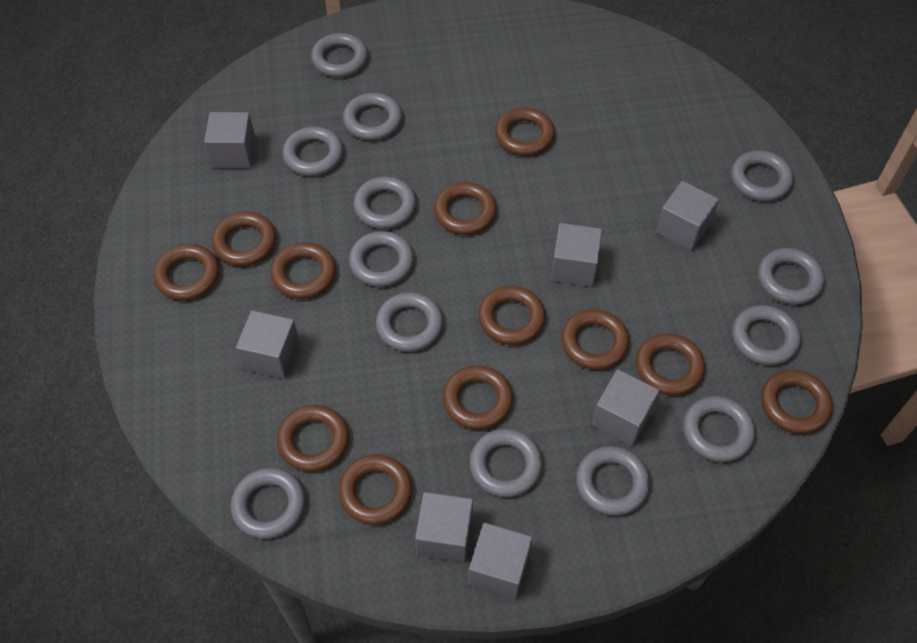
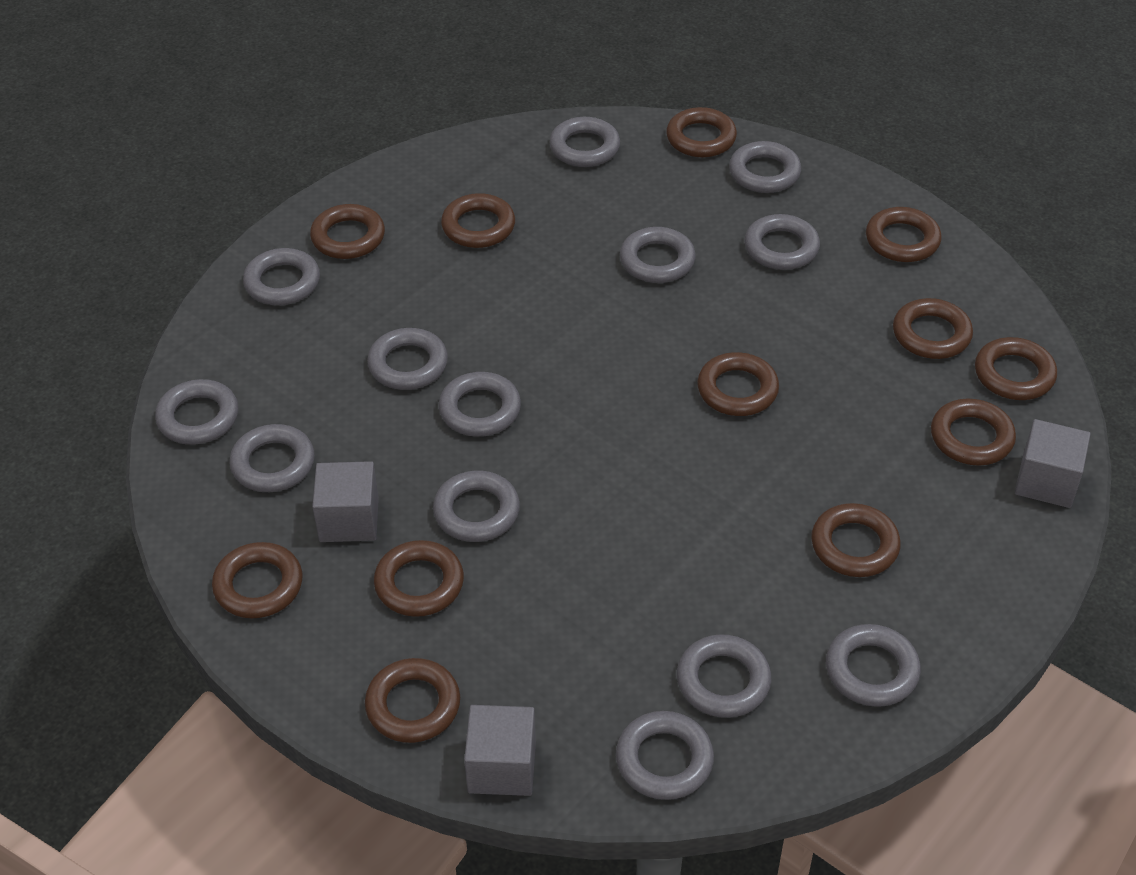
grey cube: [204,112,256,168] [236,310,300,379] [415,492,473,562] [469,523,533,599] [551,223,602,287] [592,369,660,446] [656,181,719,251] = 7 -> [312,461,379,542] [464,705,536,796] [1015,419,1091,508] = 3

